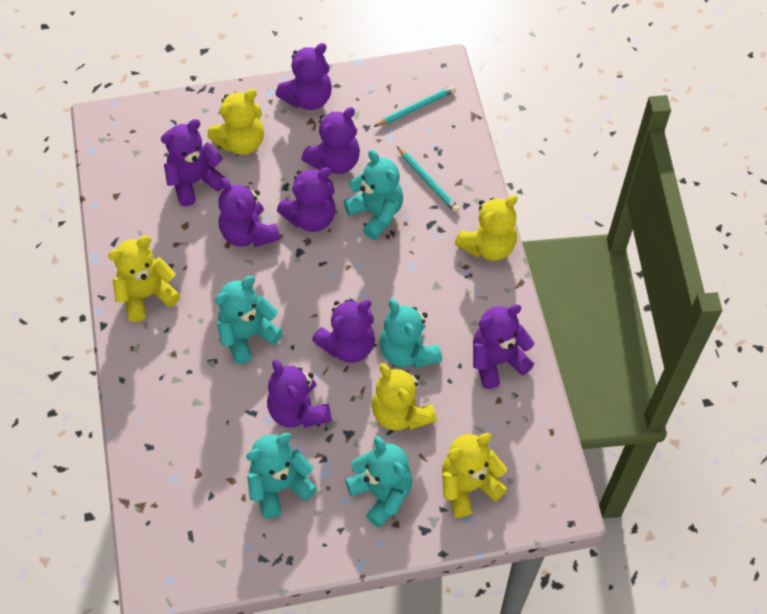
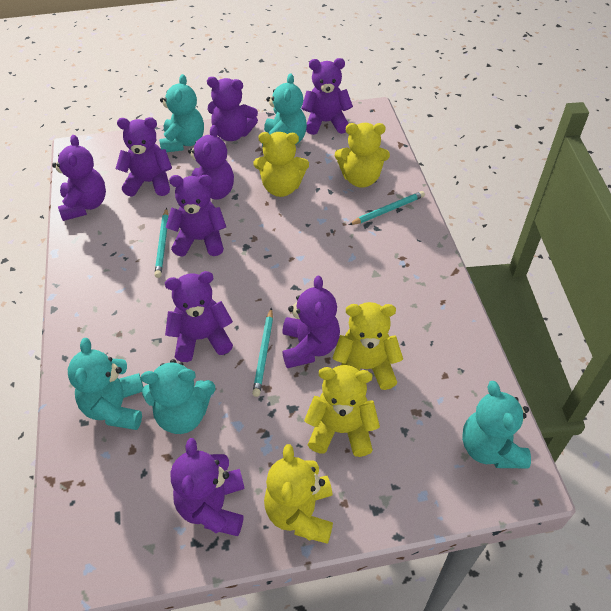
purple teddy bear: [161,119,225,206] [218,178,280,247] [267,359,332,428] [275,43,332,110] [277,167,335,232] [301,107,360,174] [312,299,375,363] [473,304,534,389] = 8 -> [52,135,106,221] [116,117,172,197] [165,271,233,362] [166,175,226,257] [170,438,245,536] [188,125,234,202] [207,77,258,141] [282,275,340,368] [302,58,353,135] = 9
turquoise pencil: [374,86,455,127] [397,146,459,212] = 2 -> [154,208,169,278] [252,307,273,397] [349,191,425,225] = 3

